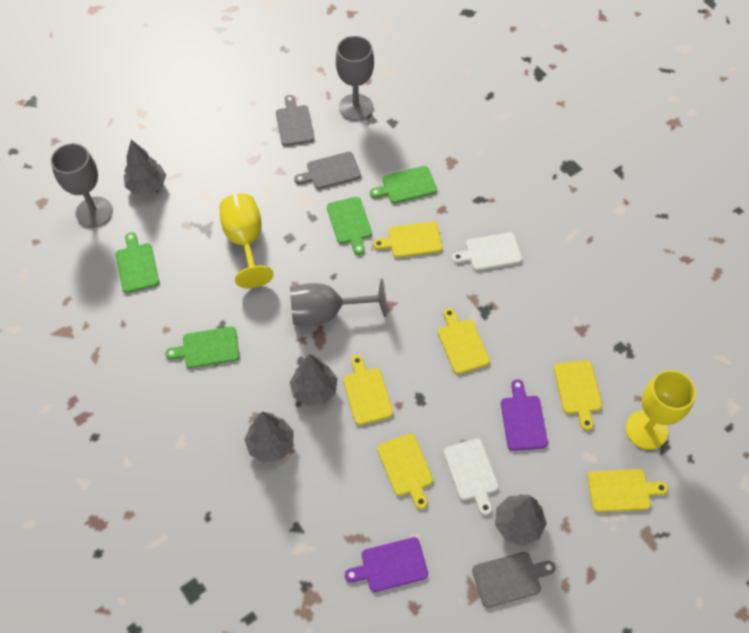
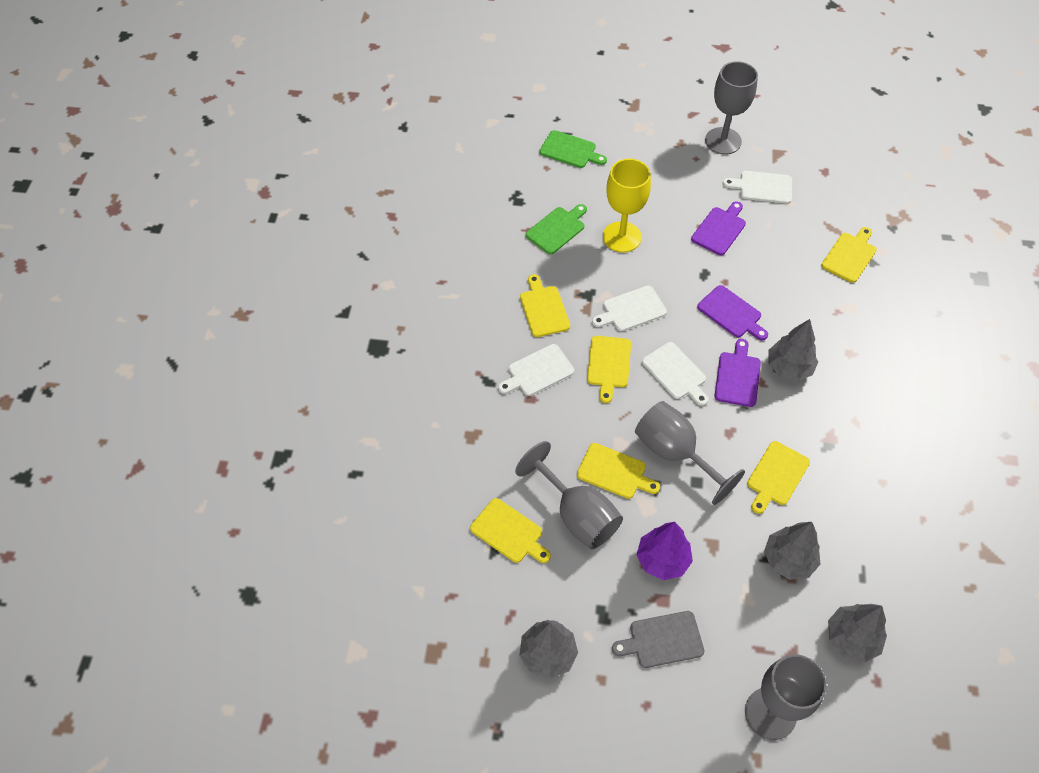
green cutting board: [116,232,159,293] [165,326,240,368] [327,197,372,255] [370,166,437,203] = 4 -> [526,204,587,254] [539,130,607,168] = 2
grey cutting board: [276,95,315,146] [294,152,361,189] [472,552,556,608] = 3 -> [612,611,705,668] = 1
grey goblet: [51,143,113,228] [290,278,387,326] [336,36,374,121] = 3 -> [515,441,623,549] [635,401,745,505] [705,61,758,155] [745,654,826,740] = 4
purple cutting board: [345,537,428,592] [501,379,548,451] = 2 -> [691,201,746,255] [697,285,768,340] [715,339,761,407] = 3
purple tree: none = 0 -> [637,522,693,580] = 1
white cutting board: [444,438,499,515] [452,232,522,271] = 2 -> [498,344,574,396] [592,286,667,331] [642,342,708,406] [723,171,792,204] = 4
yellow goblet: [219,193,274,288] [626,370,696,450] = 2 -> [603,159,651,253] = 1

